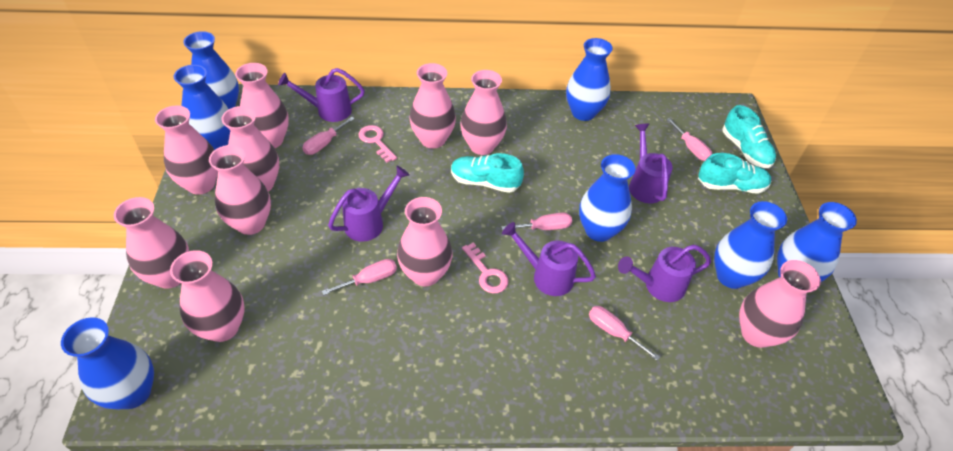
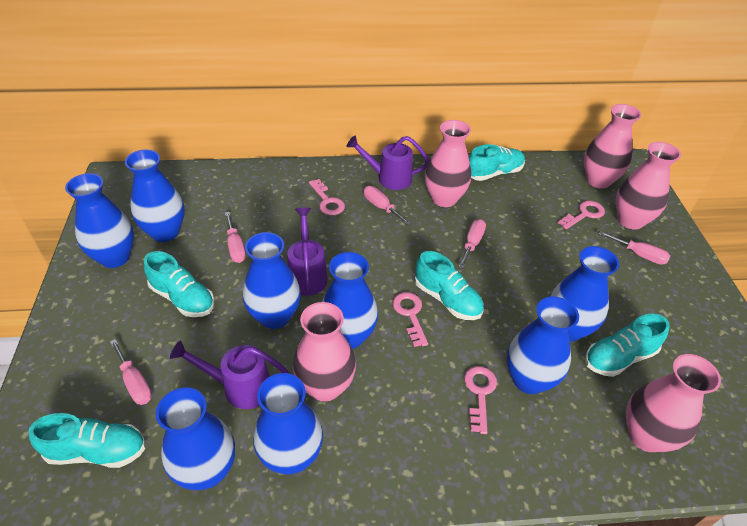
blue vase: [61,317,154,410] [174,65,230,150] [183,31,239,109] [566,38,613,121] [579,154,635,242] [714,201,787,289] [777,202,857,282] = 7 -> [65,173,134,268] [125,150,185,242] [156,387,235,490] [243,232,301,329] [253,373,323,474] [322,252,378,349] [507,296,579,394] [550,246,619,342] = 8
pink key: [358,125,397,163] [462,242,508,293] = 2 -> [309,179,345,215] [393,292,428,347] [464,366,497,434] [558,201,605,230] = 4
pink vase: [114,197,189,289] [155,105,218,195] [170,250,244,342] [209,145,271,235] [222,106,279,192] [235,63,289,148] [397,197,452,286] [409,63,456,149] [460,70,507,155] [739,260,821,348] = 10 -> [293,302,356,401] [425,120,471,207] [584,104,641,189] [616,142,681,230] [626,354,721,452] = 5
purple watering can: [278,68,365,122] [328,165,410,242] [502,222,596,296] [618,244,711,302] [629,123,673,203] = 5 -> [170,341,290,409] [287,208,328,296] [346,136,429,190] = 3
turquoise shoe: [451,153,524,193] [698,153,771,194] [723,105,776,168] = 3 -> [29,413,145,468] [144,251,215,317] [415,251,484,320] [469,144,525,181] [585,314,670,377] = 5

